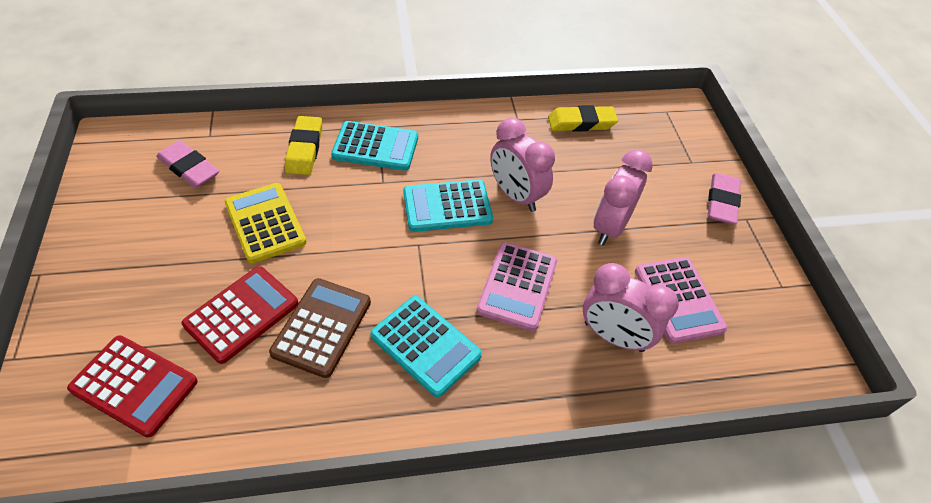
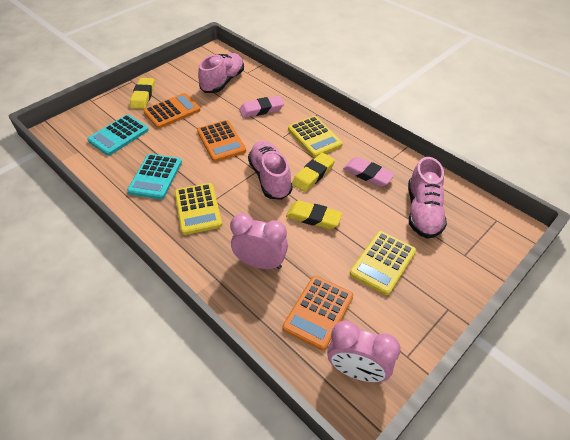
brown calculator: [269,278,371,378] = 1 -> none = 0
orange calculator: none = 0 -> [143,93,201,129] [197,120,246,162] [283,276,353,350] = 3
pink calculator: [477,242,557,331] [635,257,728,344] = 2 -> none = 0
pink clock: [490,118,555,212] [583,263,679,352] [594,149,653,245] = 3 -> [230,213,288,269] [327,321,401,382] = 2
pink shoe: none = 0 -> [198,53,244,93] [248,141,293,200] [408,157,447,239] = 3
red calculator: [67,335,198,437] [182,266,298,364] = 2 -> none = 0
turquoise calculator: [331,121,418,171] [370,296,482,397] [403,180,493,232] = 3 -> [87,115,149,156] [127,154,182,199] = 2
yellow calculator: [225,183,307,263] = 1 -> [175,183,222,235] [288,116,343,158] [350,231,416,295] = 3
yellow eraser: [285,116,322,175] [548,105,618,132] = 2 -> [130,78,154,109] [286,201,343,229] [292,153,335,192] = 3

